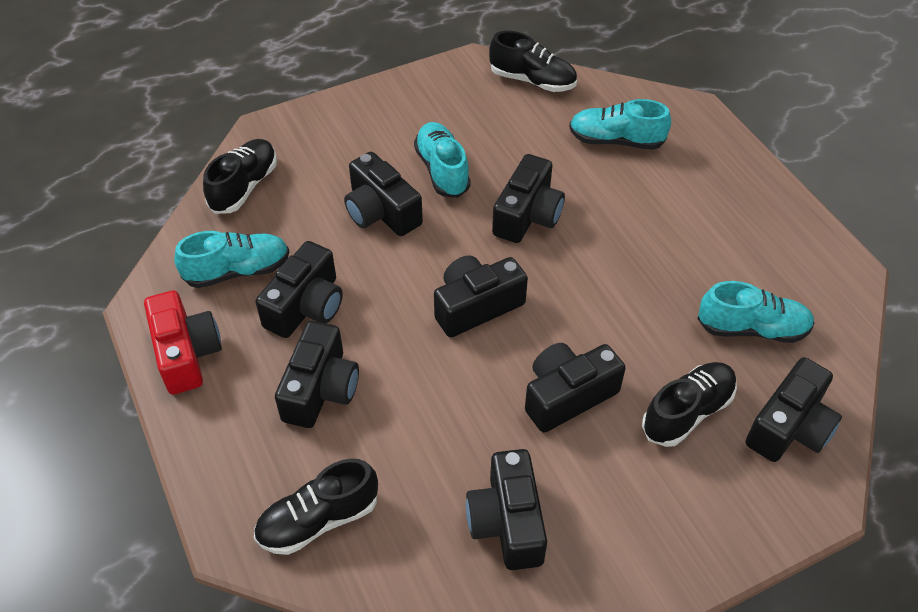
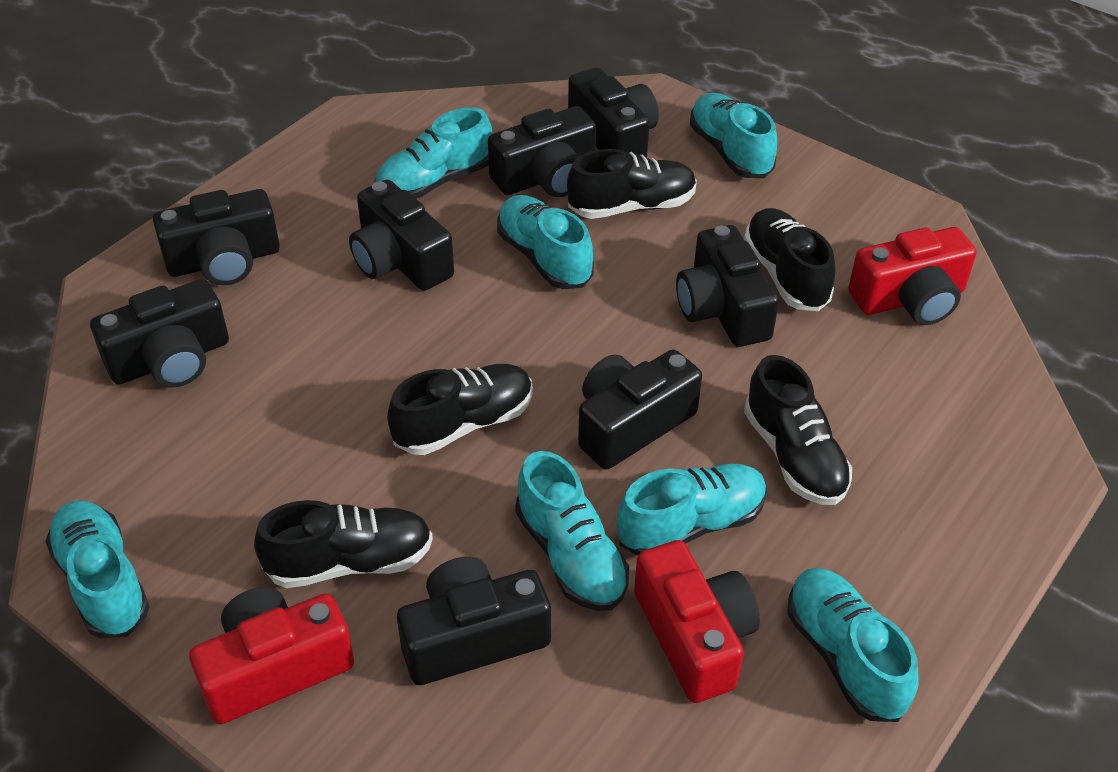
black shoe: [203,139,277,214] [254,458,378,555] [489,31,577,92] [642,362,737,447] = 4 -> [254,500,433,588] [387,364,533,455] [567,149,697,219] [744,208,835,311] [744,355,852,505] = 5
red camera: [144,291,222,394] = 1 -> [189,587,354,724] [634,540,760,703] [848,227,977,325] = 3
turquoise shoe: [174,231,289,288] [414,122,471,198] [569,99,671,150] [697,281,815,343] = 4 -> [45,500,150,638] [375,107,493,199] [497,195,594,289] [515,451,629,611] [617,463,767,556] [690,93,777,178] [787,568,919,722] = 7

